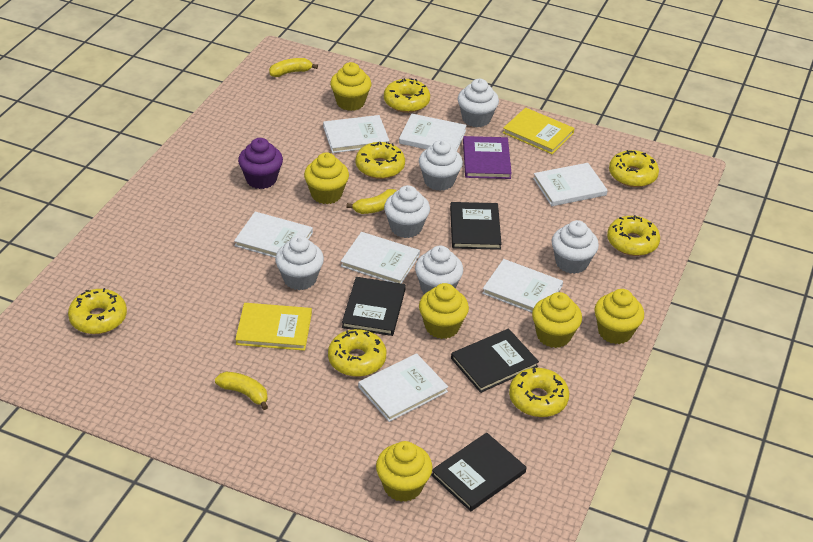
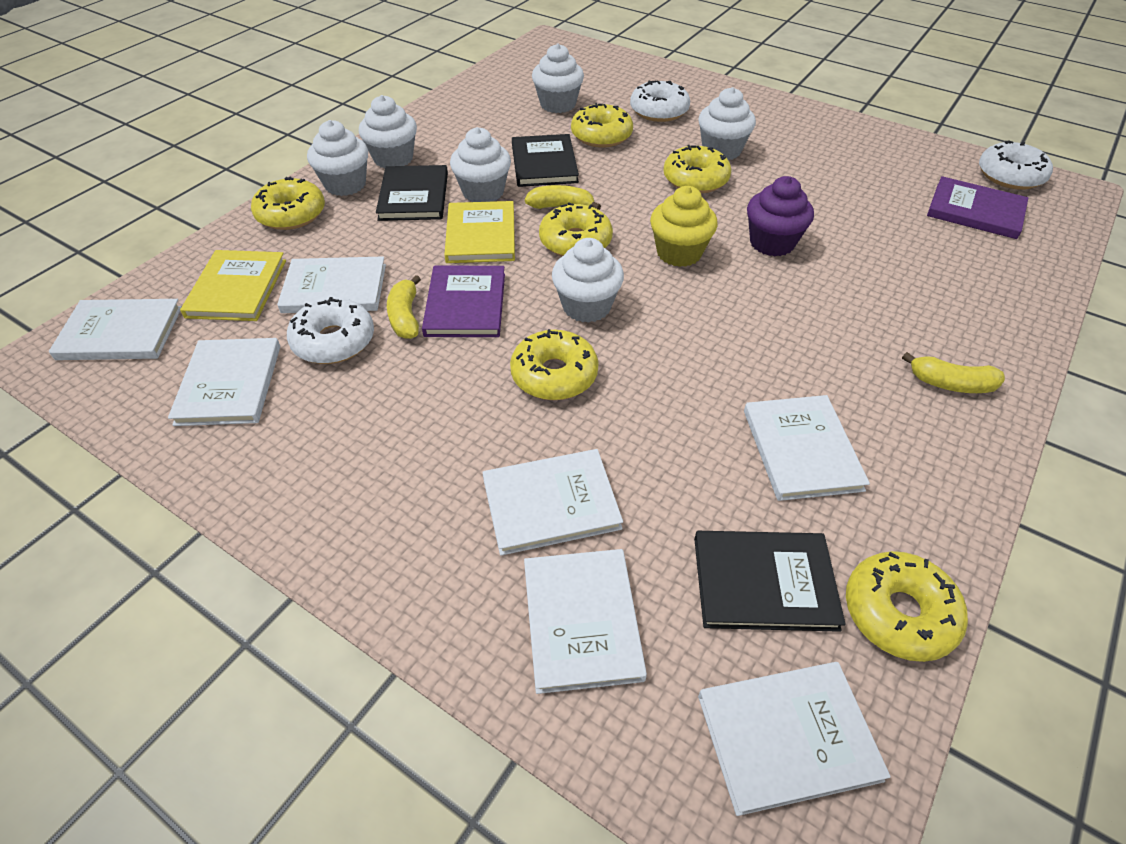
black book: [342,277,406,336] [431,433,526,511] [450,202,502,250] [451,329,539,393] = 4 -> [376,165,448,221] [512,134,579,187] [694,531,846,632] = 3
purple book: [463,136,512,179] = 1 -> [422,266,505,337] [927,176,1028,239] = 2
white donut: none = 0 -> [287,297,374,364] [630,80,690,122] [979,140,1053,190] = 3
yellow cupcake: [304,152,349,204] [330,62,371,111] [376,441,433,502] [419,283,469,339] [532,292,582,348] [594,289,644,344] = 6 -> [650,186,718,267] = 1
yellow donut: [68,288,127,334] [328,329,386,377] [356,142,405,179] [384,78,430,113] [509,368,569,417] [607,215,660,256] [609,150,659,187] = 7 -> [251,177,325,230] [510,329,599,400] [539,202,613,256] [571,103,633,148] [663,145,731,193] [846,551,968,662] = 6

